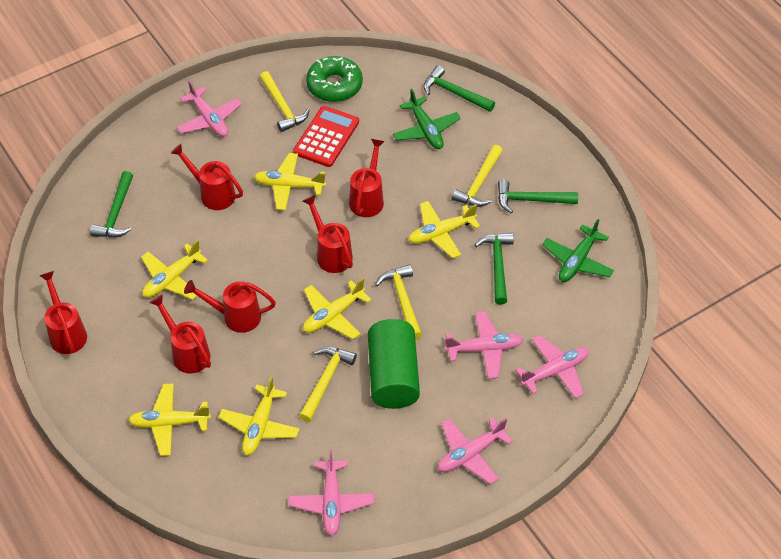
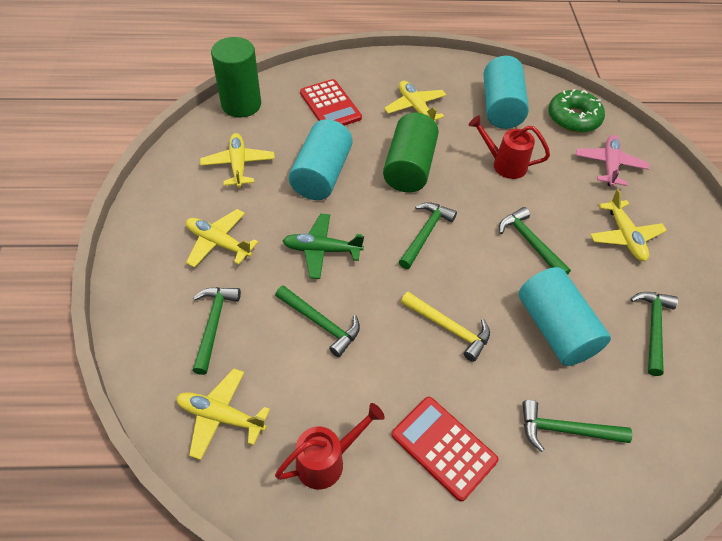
green cylinder: [368,319,420,409] = 1 -> [211,37,261,118] [383,113,439,192] = 2
green hammer: [90,171,133,238] [424,65,495,112] [475,233,514,304] [498,180,578,213] = 4 -> [192,287,241,375] [275,285,360,357] [399,202,457,269] [499,207,571,275] [522,400,632,452] [630,292,678,376] = 6
green plane: [393,89,461,149] [542,219,614,282] = 2 -> [283,214,364,279] = 1
pink plane: [176,81,242,137] [289,450,374,536] [438,417,513,484] [444,311,523,379] [516,335,589,399] = 5 -> [576,135,649,187] = 1
red calculator: [293,106,359,167] = 1 -> [300,79,362,126] [392,397,498,502] = 2
red watering can: [39,271,87,354] [150,295,211,374] [171,144,243,210] [184,280,276,333] [303,195,353,273] [349,139,385,217] = 6 -> [275,403,385,490] [469,115,550,179] = 2
turquoise cylinder: none = 0 -> [289,119,353,200] [483,56,529,129] [519,267,611,366] = 3
yellow hammer: [260,71,310,132] [299,347,357,422] [375,264,422,339] [452,145,503,207] = 4 -> [401,292,490,362] = 1
yellow plane: [128,384,211,456] [141,240,208,300] [218,377,300,455] [254,153,326,210] [303,278,371,339] [409,201,480,258] = 6 -> [177,369,270,460] [186,209,258,268] [200,133,275,188] [384,81,447,121] [590,189,667,261] = 5

